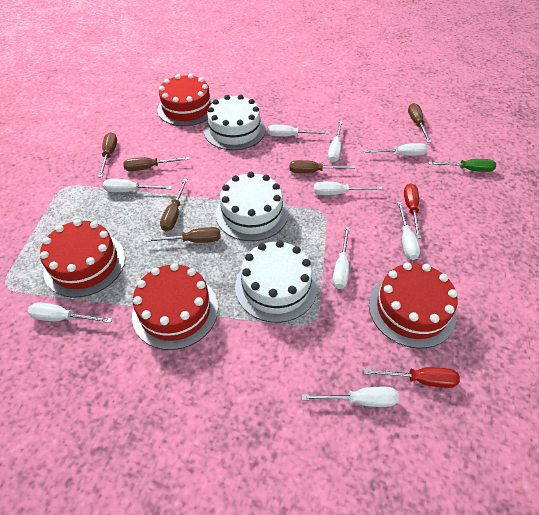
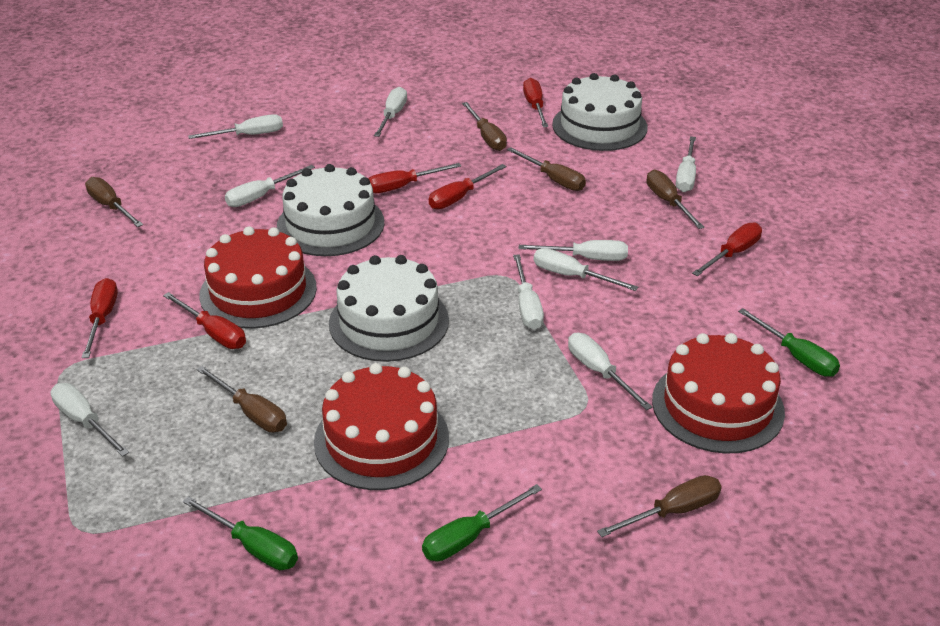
green screwdriver: [429,159,496,172] = 1 -> [183,496,298,570] [422,484,542,561] [738,308,840,377] = 3
red cake: [40,219,125,298] [132,263,218,350] [157,74,214,126] [369,262,458,348] = 4 -> [199,226,317,329] [314,363,449,490] [652,333,785,453] = 3
red screwdriver: [364,367,460,388] [404,183,421,238] = 2 -> [81,278,118,358] [163,292,246,349] [368,163,461,193] [429,164,507,209] [523,78,548,127] [692,222,762,276] = 6

